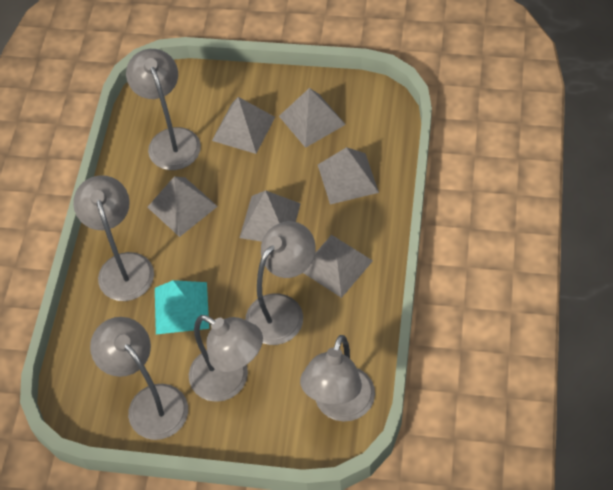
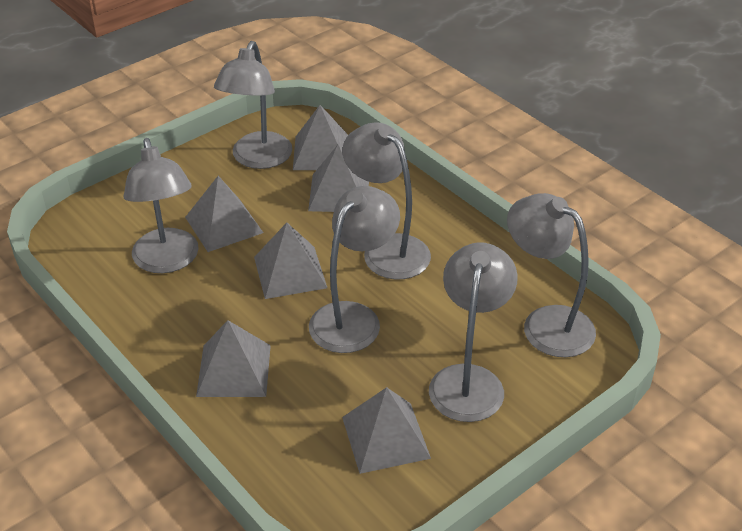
turquoise pyramid: [155,280,209,334] = 1 -> none = 0

